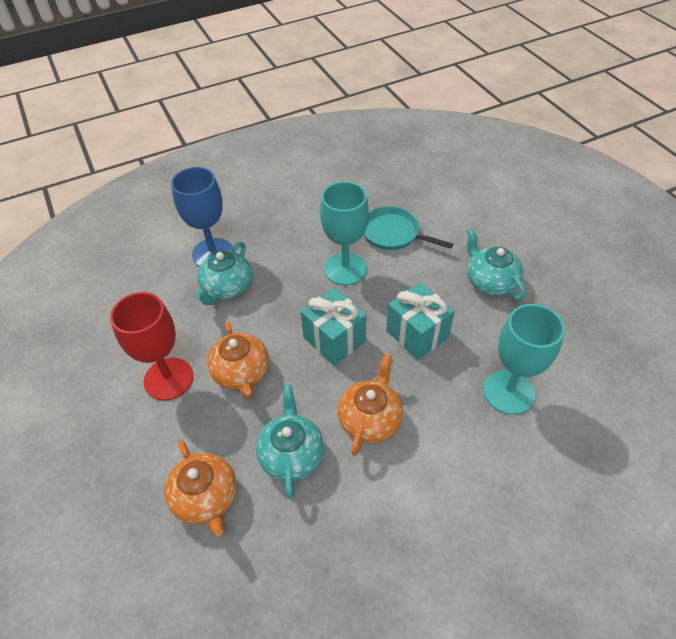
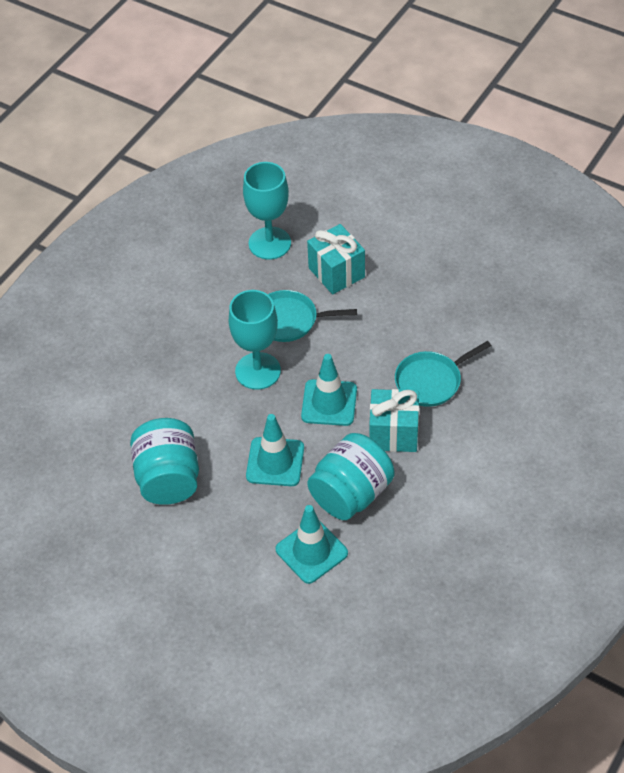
blue goblet: [171,167,234,267] = 1 -> none = 0
orange teapot: [164,440,237,536] [207,321,269,399] [338,354,403,456] = 3 -> none = 0
red goblet: [110,292,193,401] = 1 -> none = 0
turquoise jar: none = 0 -> [130,418,199,505] [307,433,394,520] = 2
turquoise pan: [364,206,453,250] = 1 -> [268,290,357,342] [395,341,491,407] = 2
turquoise teapot: [194,242,252,305] [256,385,324,498] [466,228,526,300] = 3 -> none = 0
turquoise traffic cone: none = 0 -> [246,414,304,486] [275,505,348,584] [301,354,357,426] = 3

